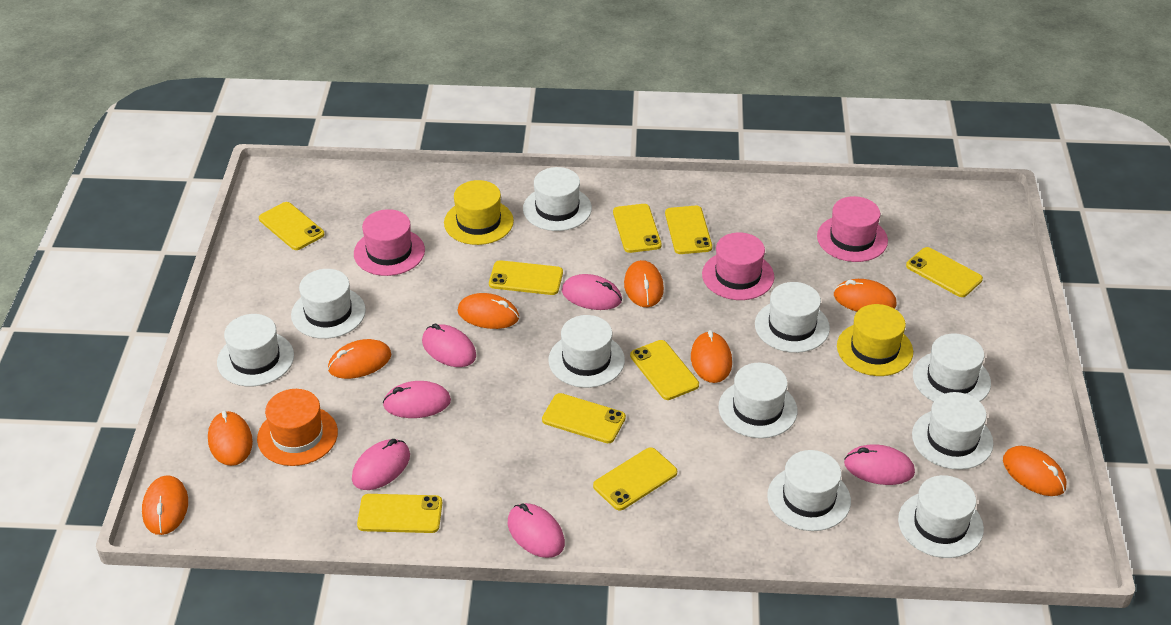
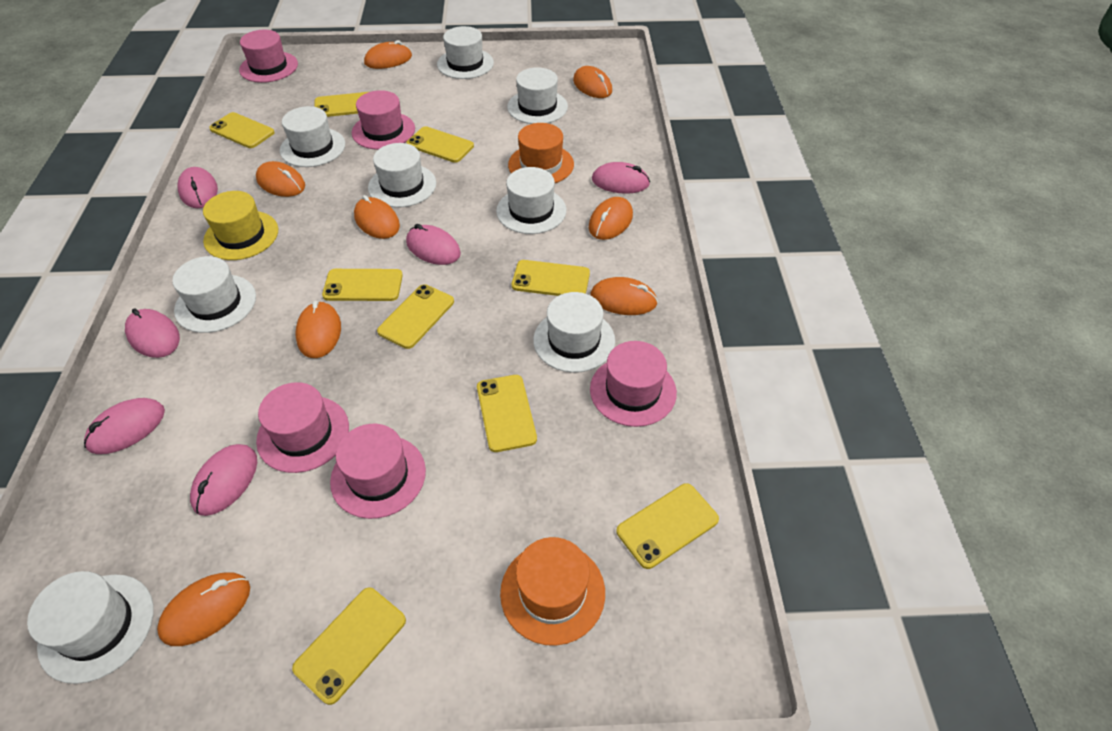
orange hat: [257,389,338,466] = 1 -> [500,537,605,646] [508,123,574,183] = 2
pink hat: [354,209,425,276] [702,232,775,300] [817,196,888,262] = 3 -> [239,30,298,83] [256,382,349,473] [330,424,426,519] [352,90,415,150] [590,341,677,427] = 5
white hat: [217,314,294,386] [291,269,366,339] [523,167,592,231] [548,315,625,388] [718,363,797,438] [755,282,830,353] [767,450,851,531] [898,475,984,558] [912,392,994,470] [913,334,991,402] = 10 -> [27,571,154,684] [172,256,256,333] [280,106,345,167] [368,143,436,208] [437,26,494,79] [496,167,566,234] [507,67,568,124] [533,292,615,373] = 8
yellow hat: [444,180,514,245] [837,304,913,376] = 2 -> [203,191,278,260] = 1

